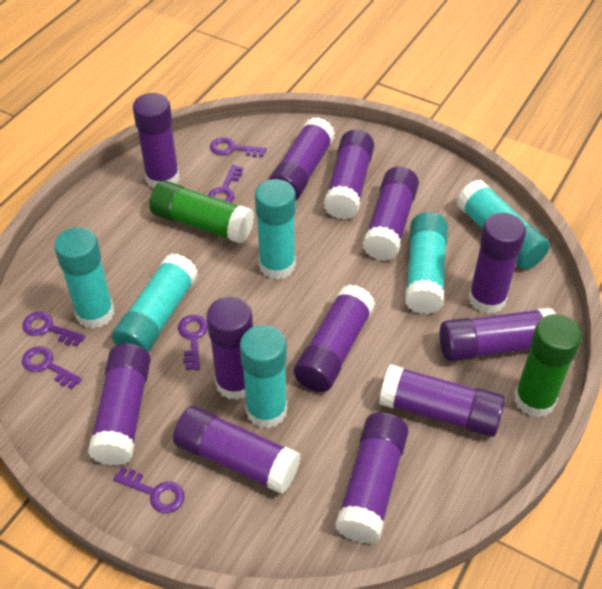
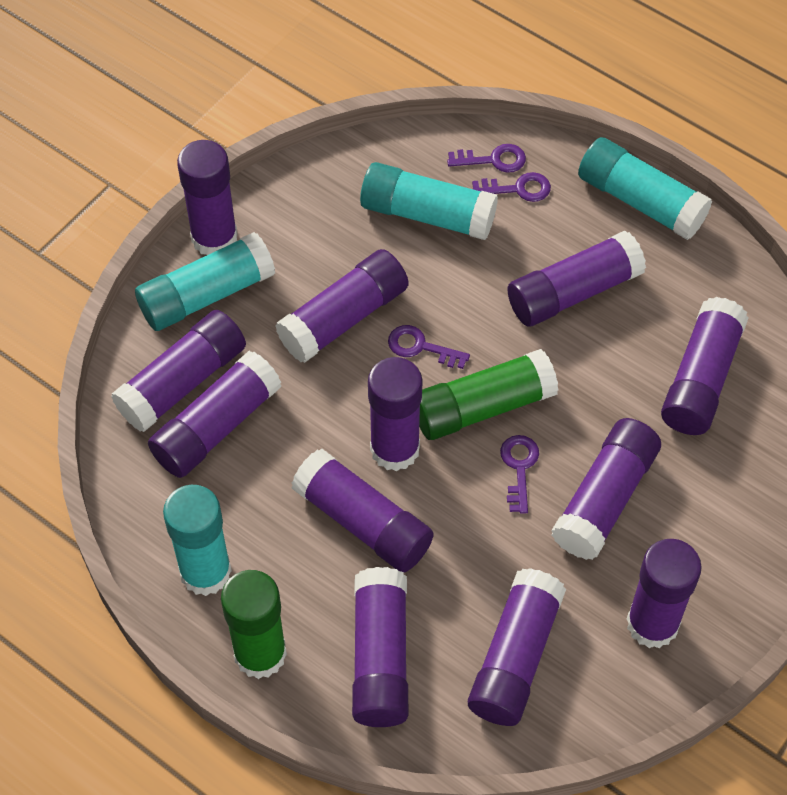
purple key: [22,312,85,346] [22,346,82,389] [113,467,185,513] [178,315,208,370] [208,165,243,203] [210,137,267,157] = 6 -> [388,325,470,369] [447,144,526,173] [472,172,551,202] [500,435,539,514] = 4
turquoise glue stick: [54,227,115,329] [112,253,198,353] [240,325,287,429] [255,179,296,280] [405,212,448,314] [456,179,550,269] = 6 -> [135,232,275,331] [163,485,232,596] [360,162,498,240] [578,137,712,240] = 4

